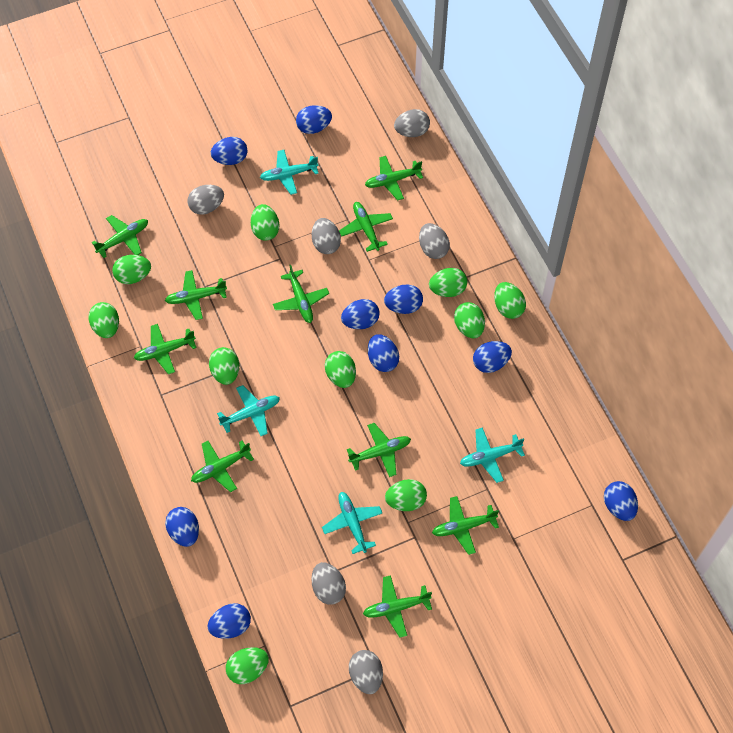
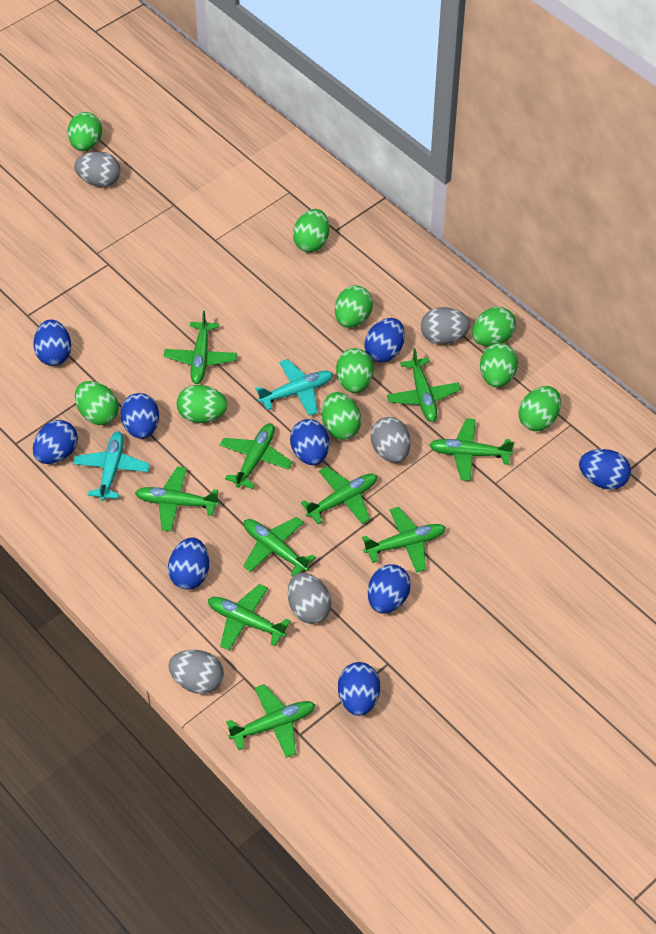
grey egg: [187,185,224,215] [312,218,341,254] [312,562,346,605] [349,650,383,694] [394,109,430,137] [419,223,450,259] = 6 -> [74,152,121,187] [168,650,224,694] [288,573,331,624] [371,417,411,463] [421,307,470,344] = 5
turquoise plane: [217,385,280,436] [260,150,319,195] [322,492,382,554] [460,427,525,483] = 4 -> [73,431,150,501] [255,359,333,416] = 2

